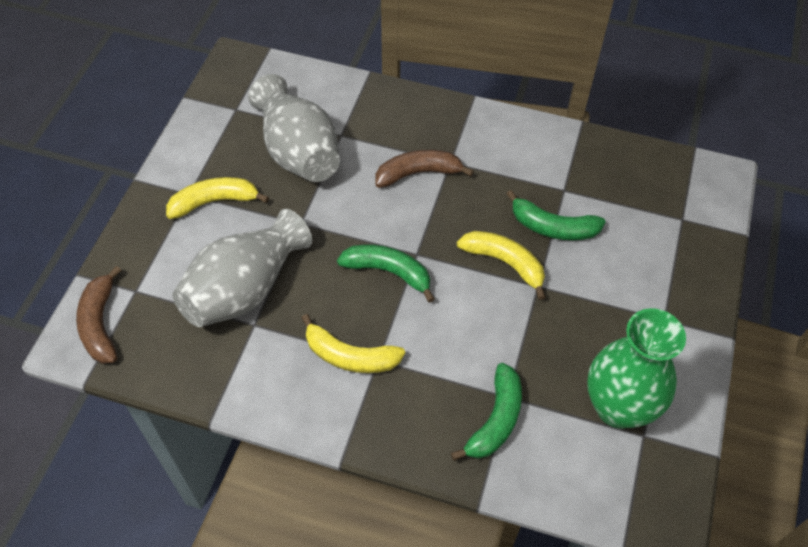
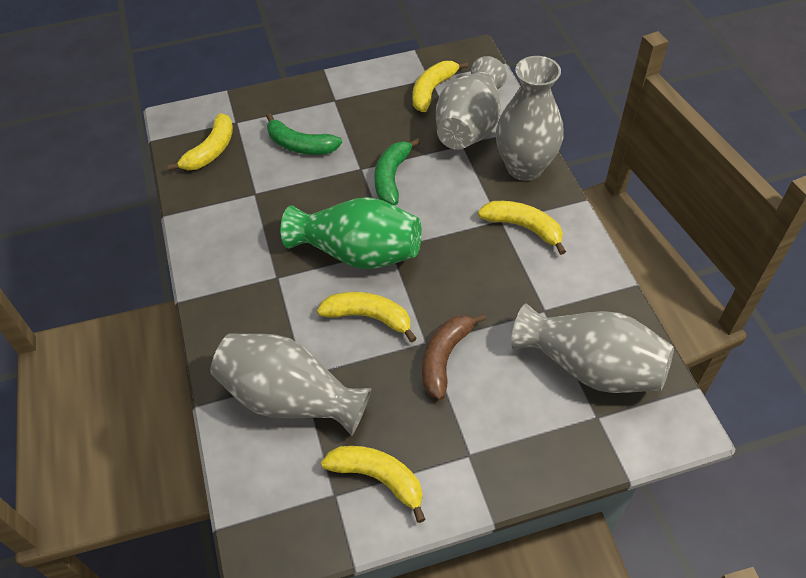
brown banana: [76,266,121,364] [375,150,474,188] = 2 -> [422,314,486,400] = 1
green banana: [337,244,435,303] [451,363,522,461] [506,190,606,240] = 3 -> [266,113,342,155] [374,138,421,205] = 2
grey vase: [172,209,312,327] [248,74,340,182] = 2 -> [210,333,371,436] [436,56,507,150] [496,56,564,181] [511,304,674,393] = 4
yellow banana: [166,177,269,219] [302,314,405,373] [457,231,546,300] = 3 -> [167,113,233,171] [317,292,417,343] [321,446,426,523] [412,61,468,112] [478,201,566,255] = 5

